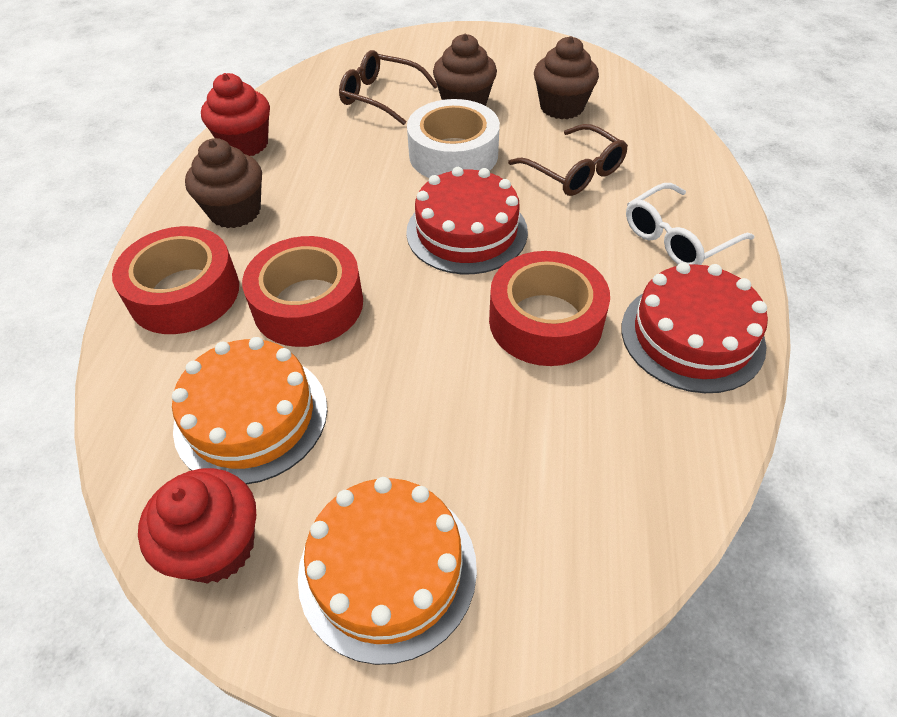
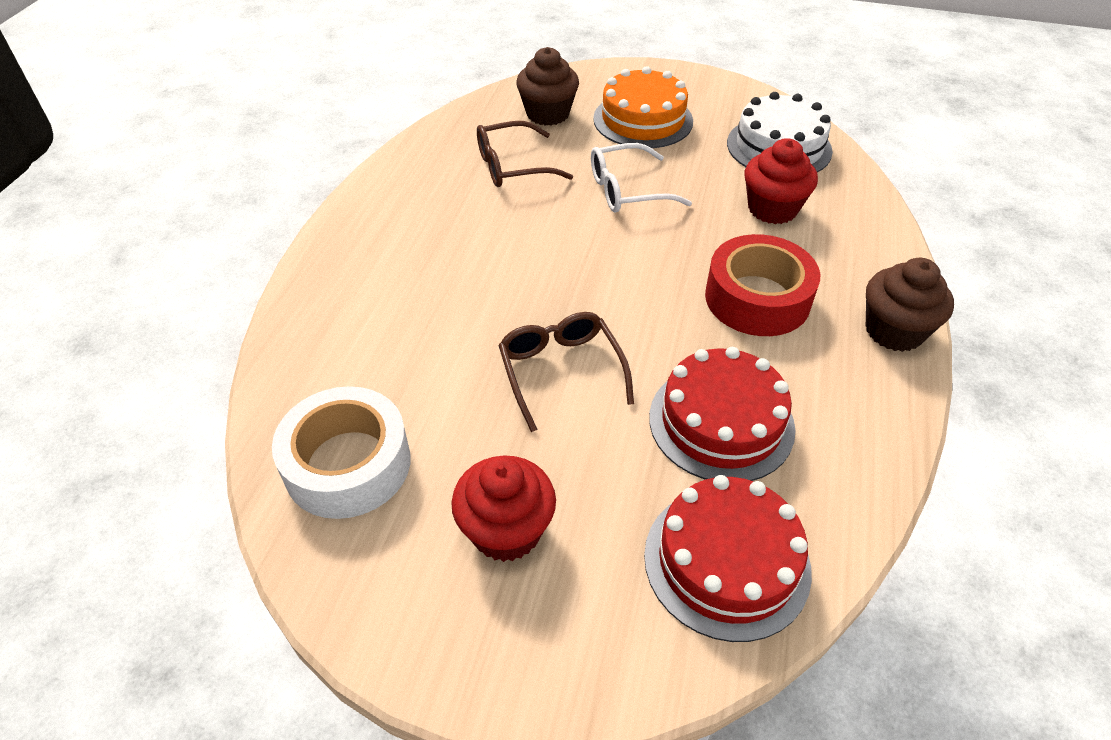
brown cupcake: [185,138,262,228] [433,34,497,106] [534,36,599,119] = 3 -> [516,47,579,126] [866,258,954,352] = 2
orange cake: [172,337,327,484] [298,477,477,665] = 2 -> [593,66,693,148] = 1
red tape: [112,226,239,334] [242,236,363,347] [489,251,610,366] = 3 -> [705,234,820,336] = 1
white cake: none = 0 -> [727,92,833,172] = 1

